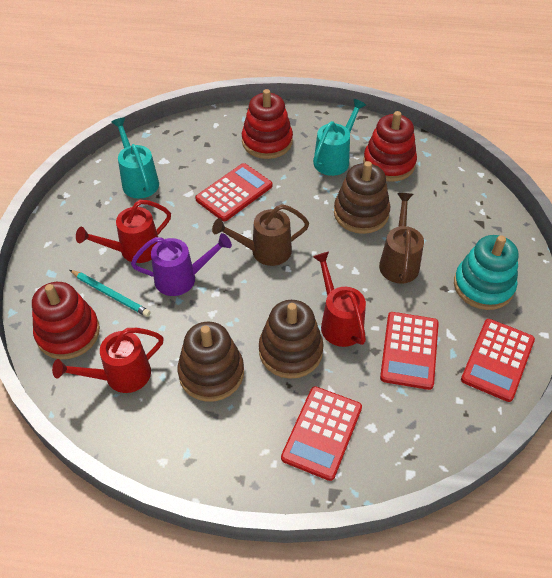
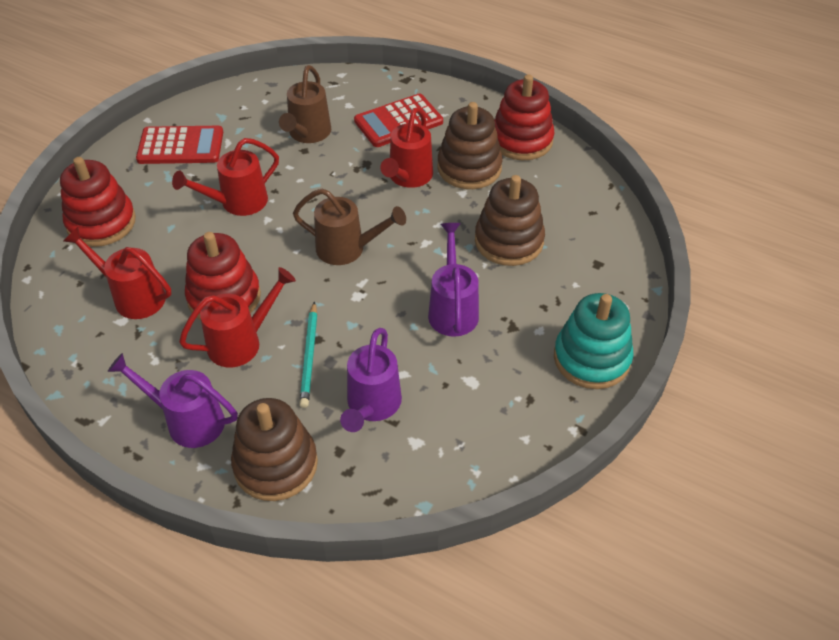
purple watering can: [131,233,232,296] = 1 -> [108,353,238,448] [340,328,402,432] [428,223,479,337] = 3
red calculator: [195,163,272,221] [281,386,362,481] [380,312,439,390] [461,319,535,402] = 4 -> [136,126,223,164] [354,94,443,147] = 2
red watering can: [52,328,164,393] [76,200,171,263] [313,252,366,347] = 3 -> [63,227,171,319] [172,138,279,216] [179,267,296,368] [380,107,433,188] = 4
turquoise watering can: [111,117,159,199] [313,99,366,176] = 2 -> none = 0

